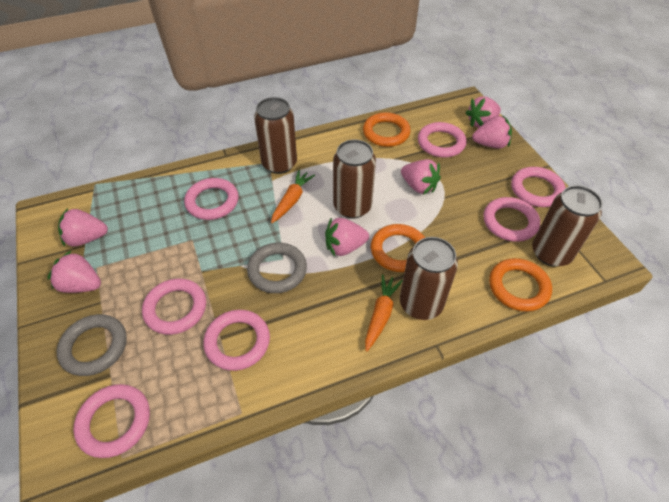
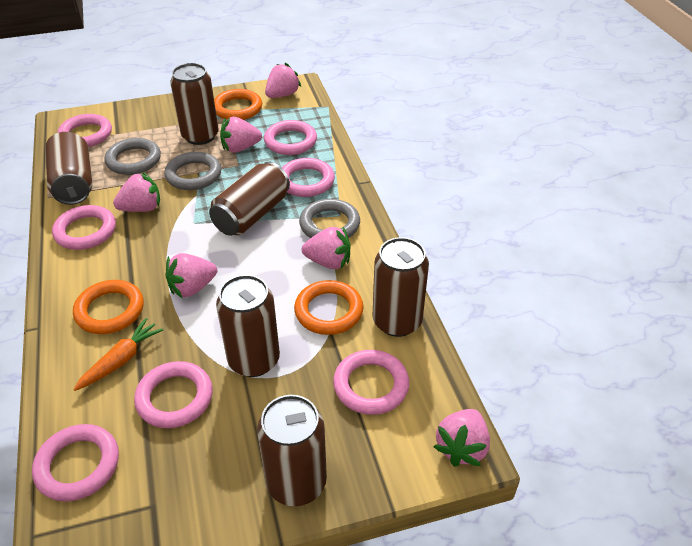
brown can: [254,97,297,174] [333,140,376,219] [400,237,458,320] [532,185,603,267] = 4 -> [45,132,92,205] [170,63,219,145] [209,162,290,236] [216,275,280,377] [257,395,327,506] [373,237,429,337] = 6
grey ring: [57,314,127,376] [247,243,307,293] = 2 -> [104,138,161,175] [164,152,221,190] [299,199,360,238] = 3
orange carrot: [271,170,315,223] [365,274,403,352] = 2 -> [73,318,163,391] = 1

